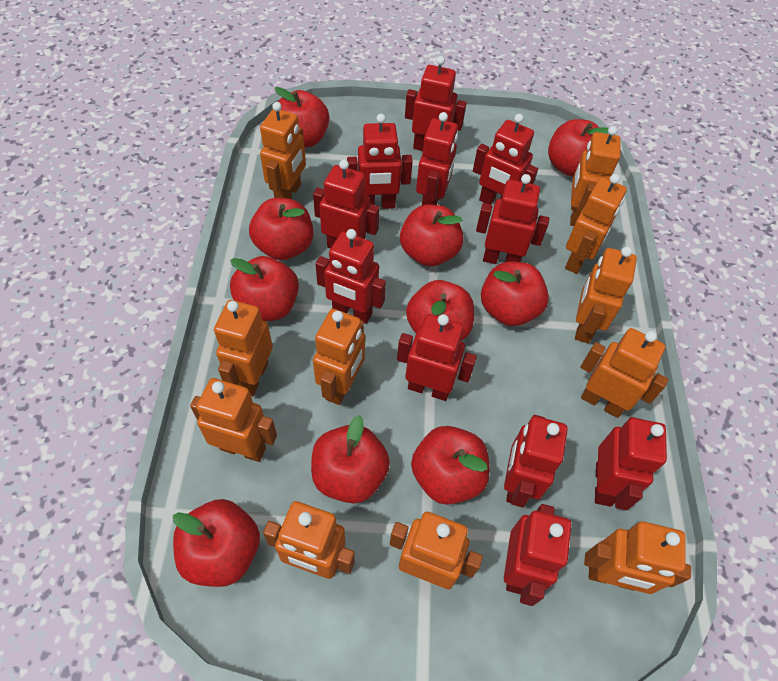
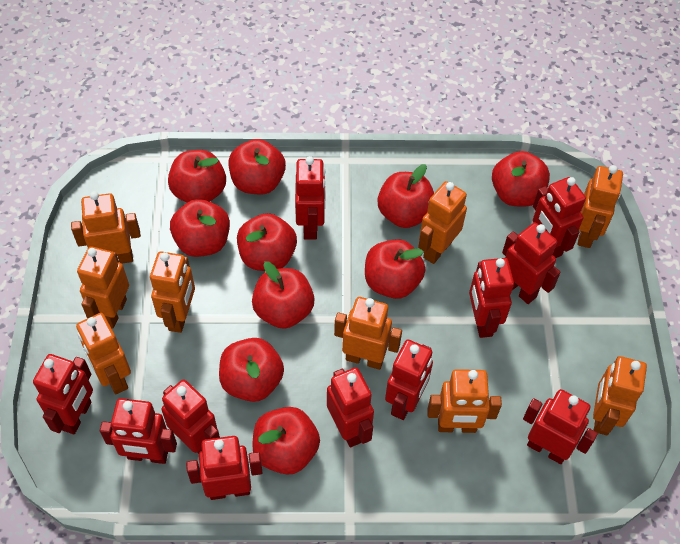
orange robot: [190,378,277,462] [214,300,273,396] [260,102,306,199] [263,501,355,579] [313,309,365,405] [390,512,483,589] [565,174,627,274] [570,126,621,226] [575,247,637,343] [581,328,669,418] [584,521,691,594] = 11 -> [71,191,141,264] [76,313,131,394] [77,246,129,329] [150,251,195,333] [334,297,402,370] [418,181,467,264] [427,369,502,433] [578,165,623,248] [593,356,647,435] = 9

